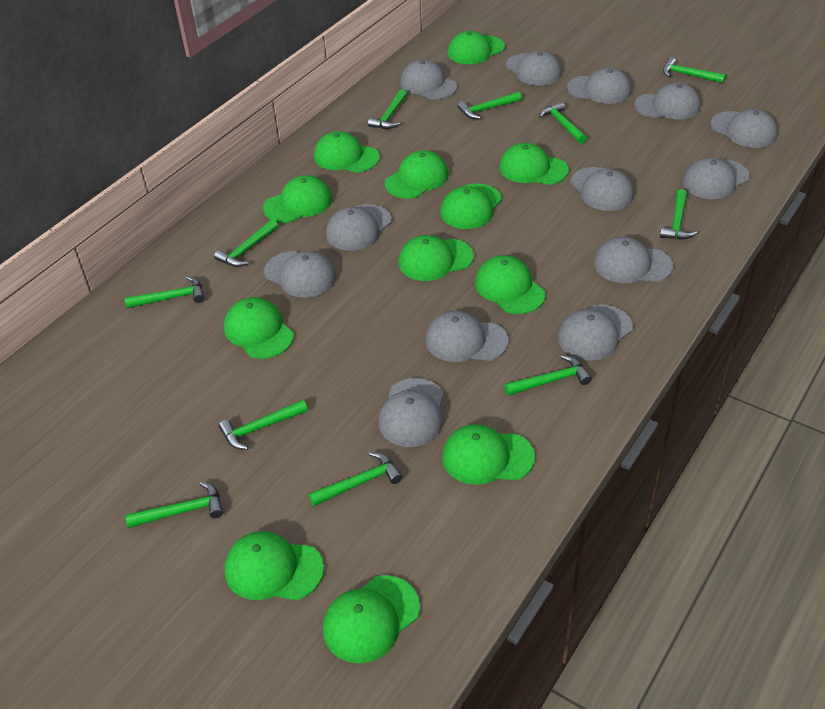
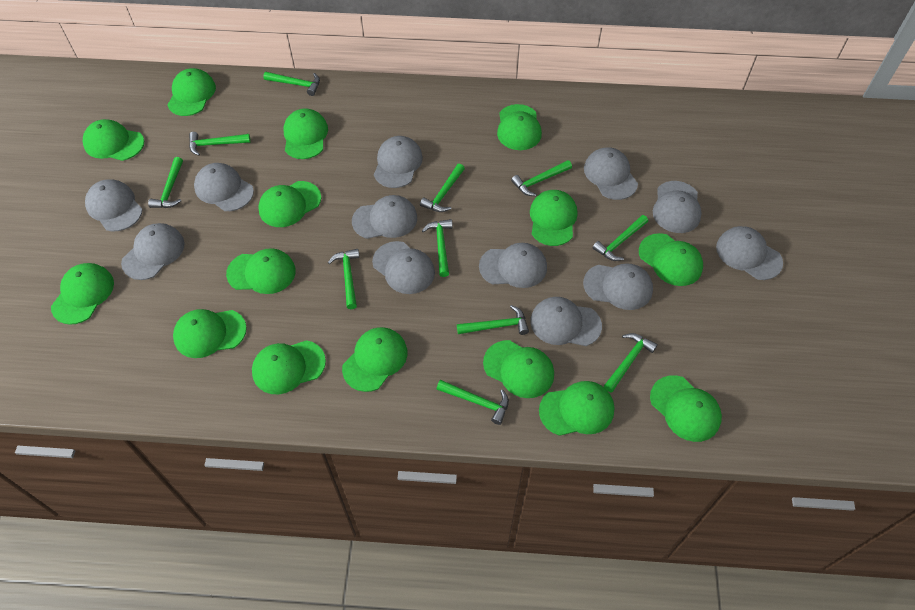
green cap: [224,297,294,359] [225,531,324,601] [263,175,332,223] [314,131,380,173] [323,575,420,663] [385,150,449,199] [398,235,474,281] [440,184,502,229] [442,424,535,485] [447,31,505,64] [475,255,546,314] [499,143,569,185] = 12 -> [51,263,114,325] [83,119,144,161] [168,68,216,116] [173,309,247,358] [226,248,296,294] [252,340,326,394] [258,181,321,227] [283,108,328,159] [342,327,408,392] [483,340,554,398] [497,104,542,150] [530,190,578,246] [539,381,615,436] [639,233,703,286] [650,375,722,442] = 15
grey cap: [264,251,336,298] [326,204,392,251] [378,378,443,447] [400,59,458,100] [425,311,508,362] [506,51,562,86] [558,304,633,361] [567,68,631,104] [570,167,634,211] [594,237,673,283] [634,82,701,120] [682,158,750,199] [710,109,778,148] = 13 -> [85,179,143,231] [121,223,185,280] [194,163,254,211] [352,195,417,239] [372,241,435,294] [374,136,423,188] [479,243,547,288] [530,297,602,346] [583,263,653,310] [584,147,638,200] [653,181,702,233] [716,226,783,280] = 12

